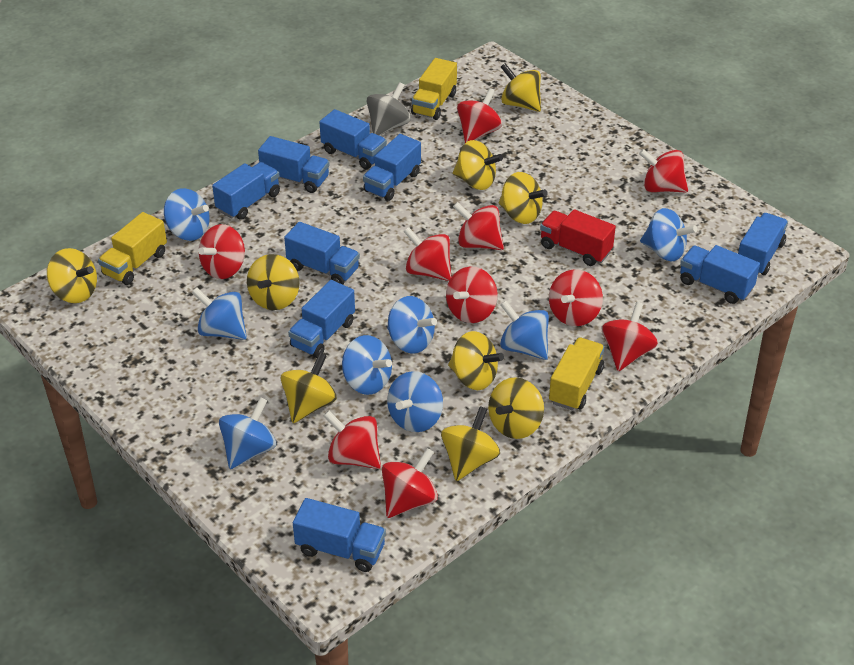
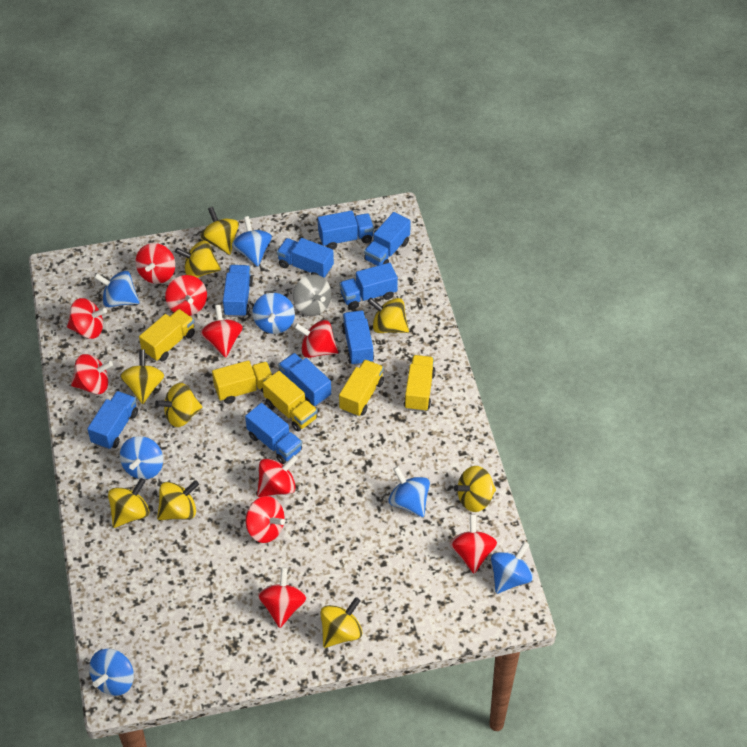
blue spinning top: [164,188,210,241] [192,287,247,340] [219,397,276,469] [342,335,392,395] [387,296,437,354] [387,371,443,432] [500,301,549,360] [640,208,697,261] = 8 -> [89,649,134,696] [94,271,140,307] [120,436,163,479] [232,216,272,267] [252,293,295,334] [389,466,430,517] [491,542,533,594] = 7
red truck: [540,209,616,266] = 1 -> none = 0
yellow truck: [98,212,167,285] [411,58,457,120] [549,337,605,411] = 3 -> [139,309,195,362] [212,360,272,404] [262,371,318,432] [339,360,384,417] [404,355,436,412] = 5

